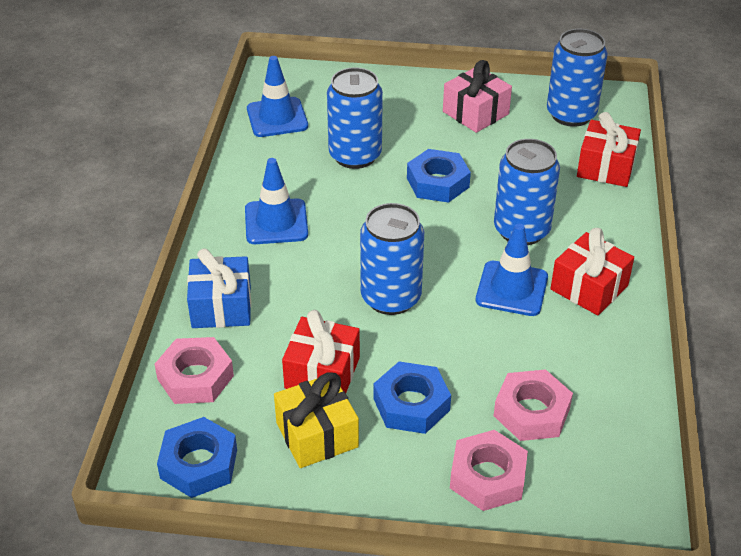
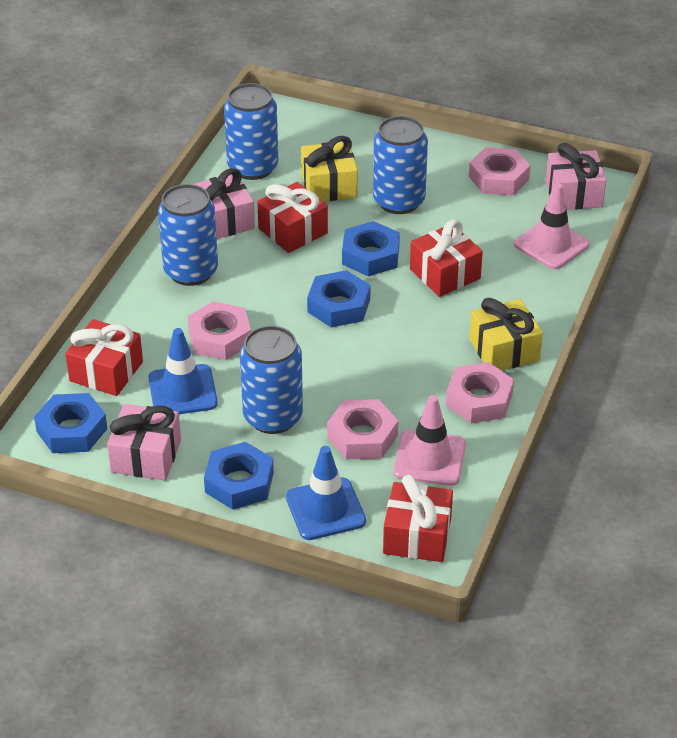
blue gift: [187,248,251,328] = 1 -> none = 0
blue nut: [157,417,237,498] [373,362,451,434] [407,149,471,203] = 3 -> [34,393,107,453] [204,442,274,510] [307,270,371,327] [342,221,400,277] = 4
blue traffic cone: [245,158,308,244] [247,56,308,137] [476,224,548,316] = 3 -> [148,328,218,414] [286,446,366,540] = 2
pink gift: [443,60,512,133] = 1 -> [107,404,181,480] [193,168,255,239] [546,143,606,210] = 3
pink nut: [155,337,234,404] [450,430,528,511] [494,369,573,441] = 3 -> [188,301,251,360] [327,399,398,459] [446,362,514,423] [469,147,531,195] = 4
pink traffic cone: none = 0 -> [393,395,466,486] [514,183,590,269] = 2
red gift: [282,310,360,393] [551,228,634,315] [577,112,641,187] = 3 -> [65,319,143,396] [257,182,328,253] [383,474,453,562] [410,219,483,297] = 4
yellow gift: [274,372,359,468] = 1 -> [301,136,358,201] [469,298,543,371] = 2

